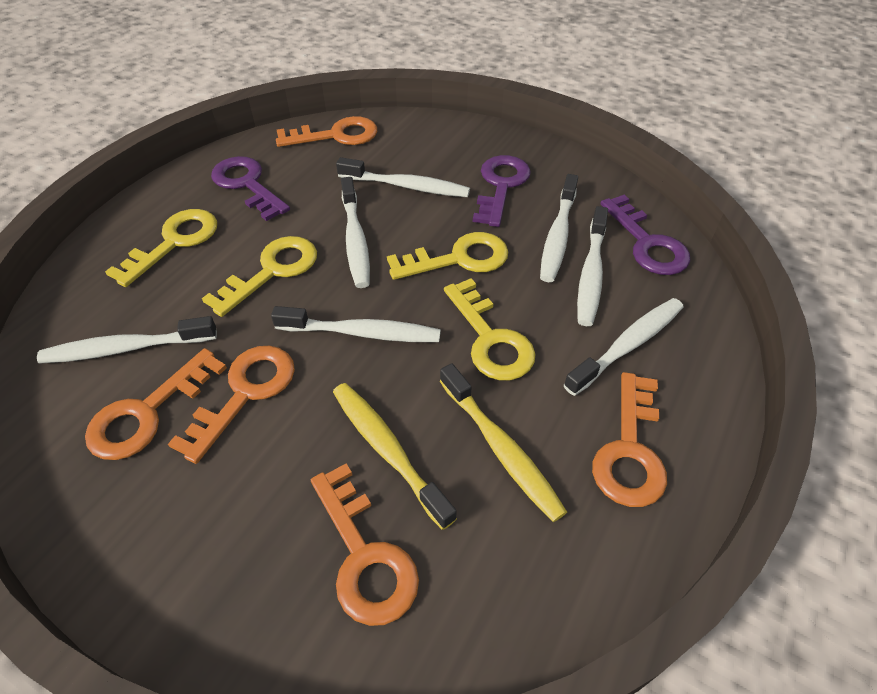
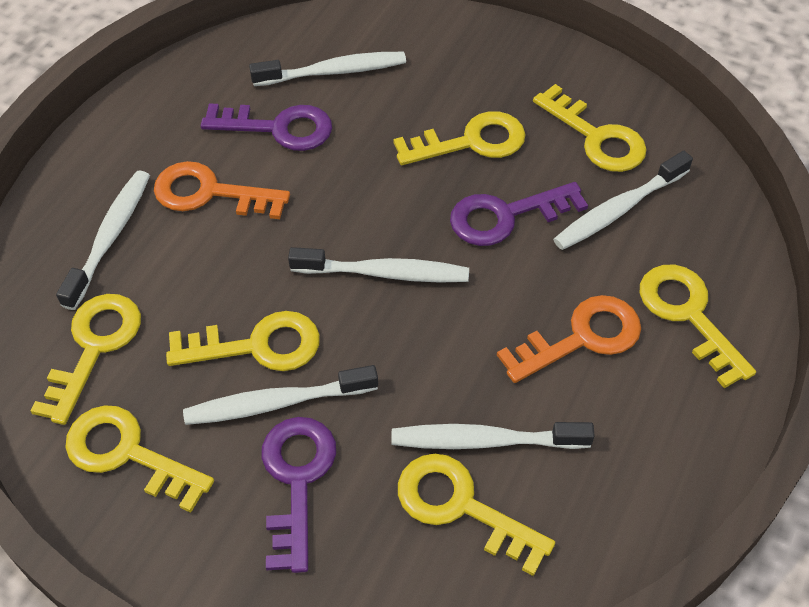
orange key: [85,348,227,460] [168,346,295,464] [276,116,377,147] [311,463,419,626] [592,372,667,507] = 5 -> [154,161,290,219] [497,295,641,383] = 2
white toothbrush: [37,316,217,364] [271,306,441,342] [336,157,470,197] [341,177,370,288] [540,174,578,282] [564,298,683,396] [577,206,608,326] = 7 -> [56,170,150,310] [183,365,378,425] [249,52,406,86] [288,247,469,283] [391,422,595,449] [553,151,693,250] = 6
yellow key: [105,209,217,287] [202,236,317,317] [387,232,508,280] [444,278,535,380] = 4 -> [31,294,141,425] [65,405,214,513] [166,311,320,371] [393,111,526,165] [398,454,555,576] [533,84,647,172] [640,265,756,388] = 7
yellow toothbrush: [333,383,457,530] [440,363,567,522] = 2 -> none = 0

